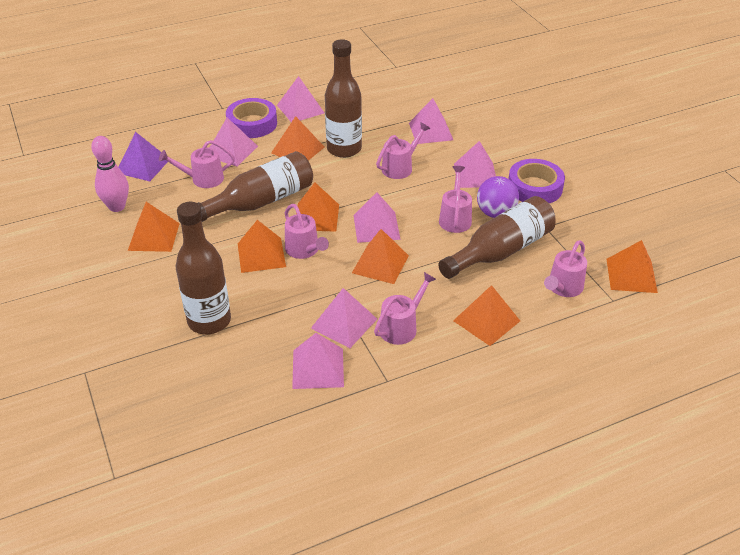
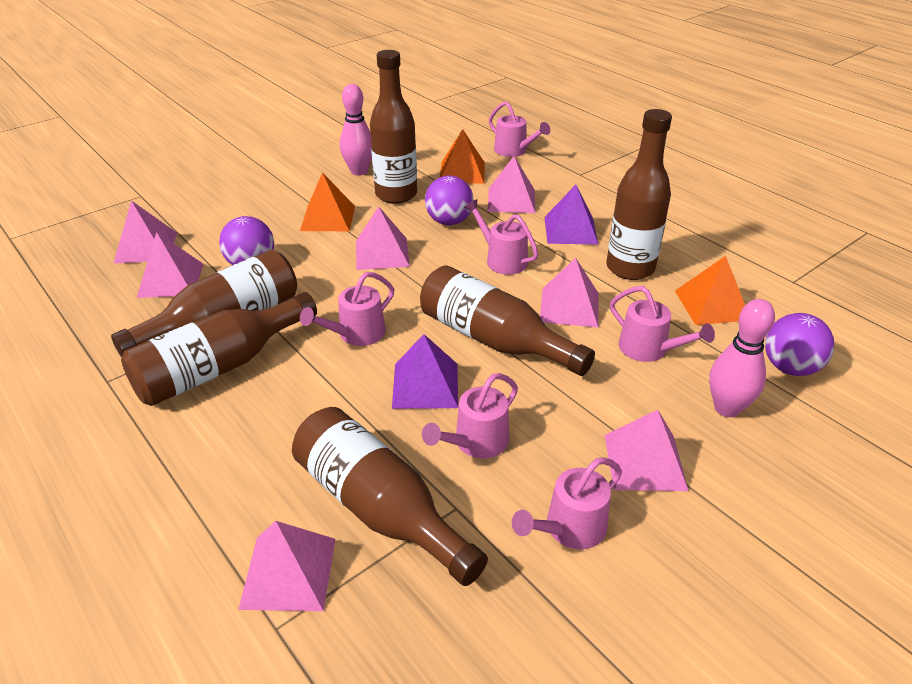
brown bottle: [176,202,231,334] [198,151,313,222] [325,39,362,158] [438,196,556,279] = 4 -> [111,250,297,357] [121,292,317,406] [292,407,488,586] [370,50,417,204] [420,265,595,376] [607,109,672,280] = 6
orange pyramid: [128,202,180,252] [238,220,286,273] [271,116,324,161] [296,182,339,232] [352,229,409,284] [453,285,520,346] [607,240,658,293] = 7 -> [300,172,355,231] [440,129,485,184] [675,256,745,325] = 3
pink bowling pin: [91,136,129,212] = 1 -> [340,84,372,176] [709,299,775,417] = 2
purple ball: [477,176,519,218] = 1 -> [219,216,274,265] [425,176,474,225] [765,313,834,376] = 3
purple pyramid: [119,132,168,181] = 1 -> [392,334,458,409] [544,185,599,245] = 2
purple tape: [226,98,277,138] [509,159,565,203] = 2 -> none = 0

